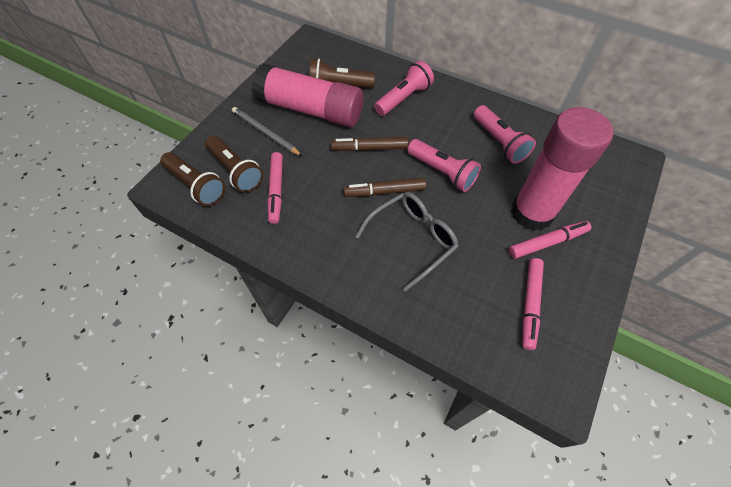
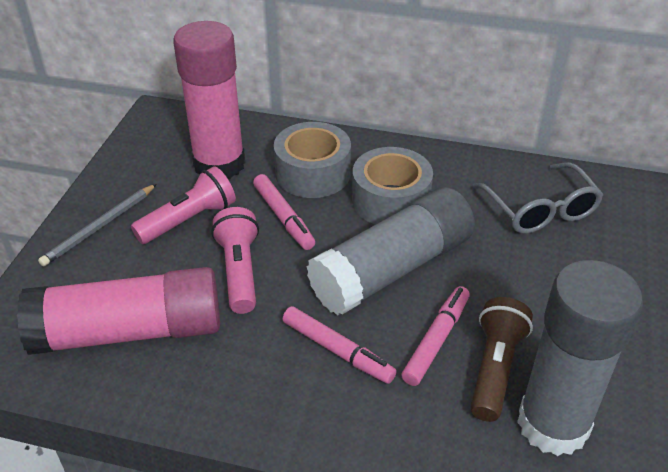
brown flashlight: [160,152,225,206] [205,136,263,193] [309,59,375,88] = 3 -> [470,297,533,422] = 1
brown marker: [331,137,409,151] [343,178,427,197] = 2 -> none = 0
grey glue stick: none = 0 -> [306,187,475,316] [517,260,643,456] = 2
grey tape: none = 0 -> [274,122,351,198] [352,147,433,225] = 2
pink flashlight: [374,61,434,116] [407,139,481,192] [473,105,536,164] = 3 -> [131,166,236,244] [211,207,259,314] = 2

